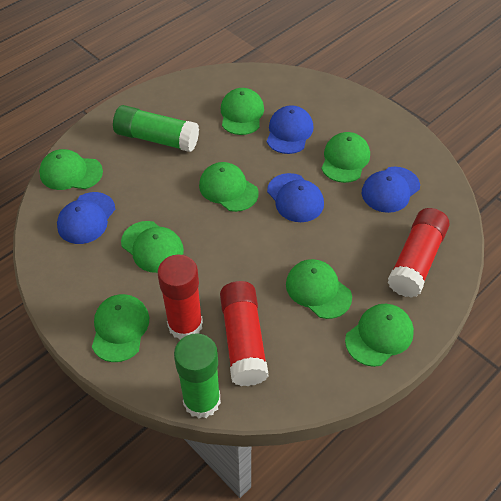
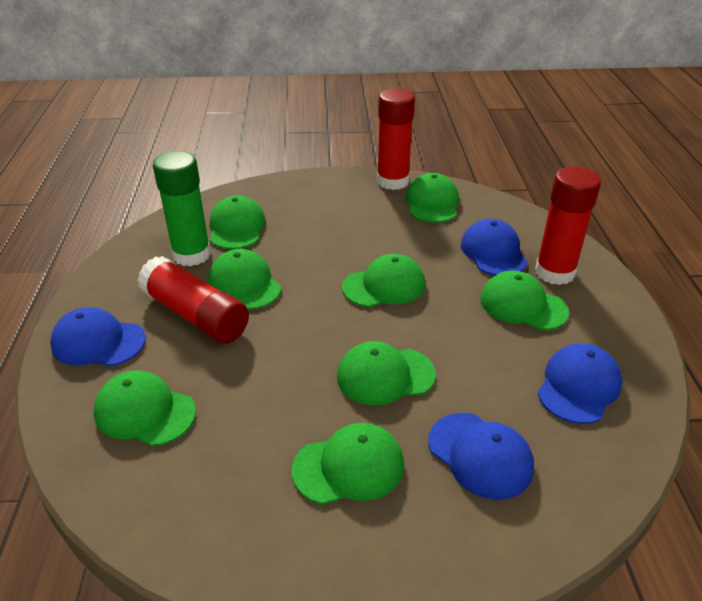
green glue stick: [113,105,199,152] [174,333,221,418] = 2 -> [153,151,211,266] = 1

